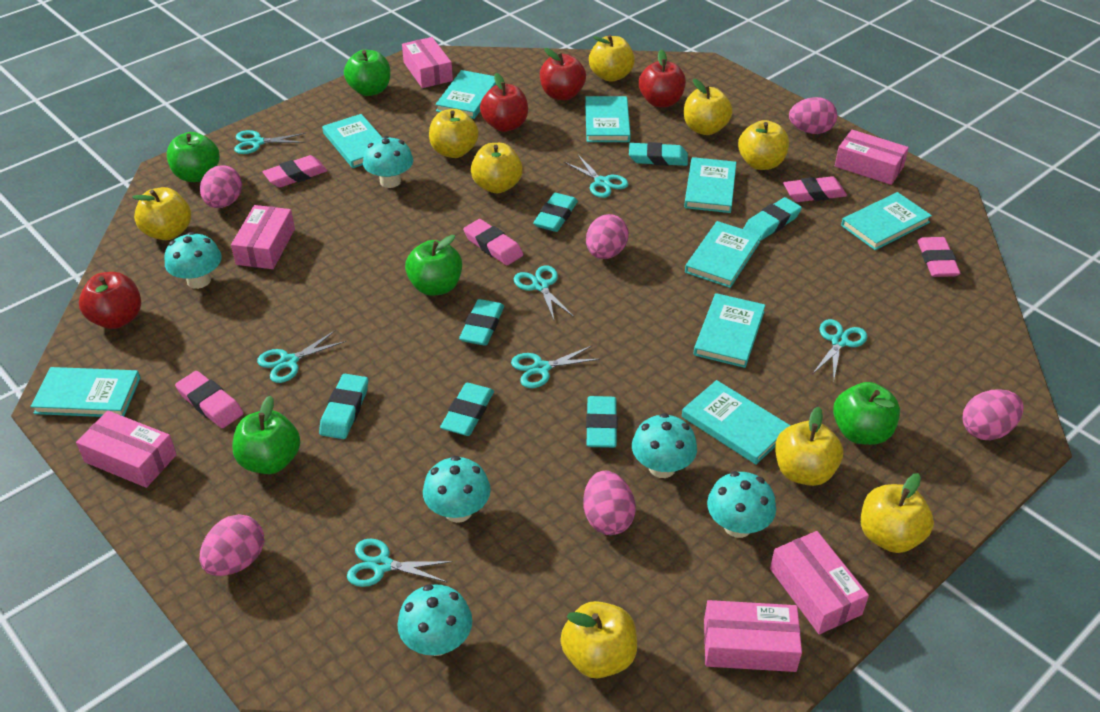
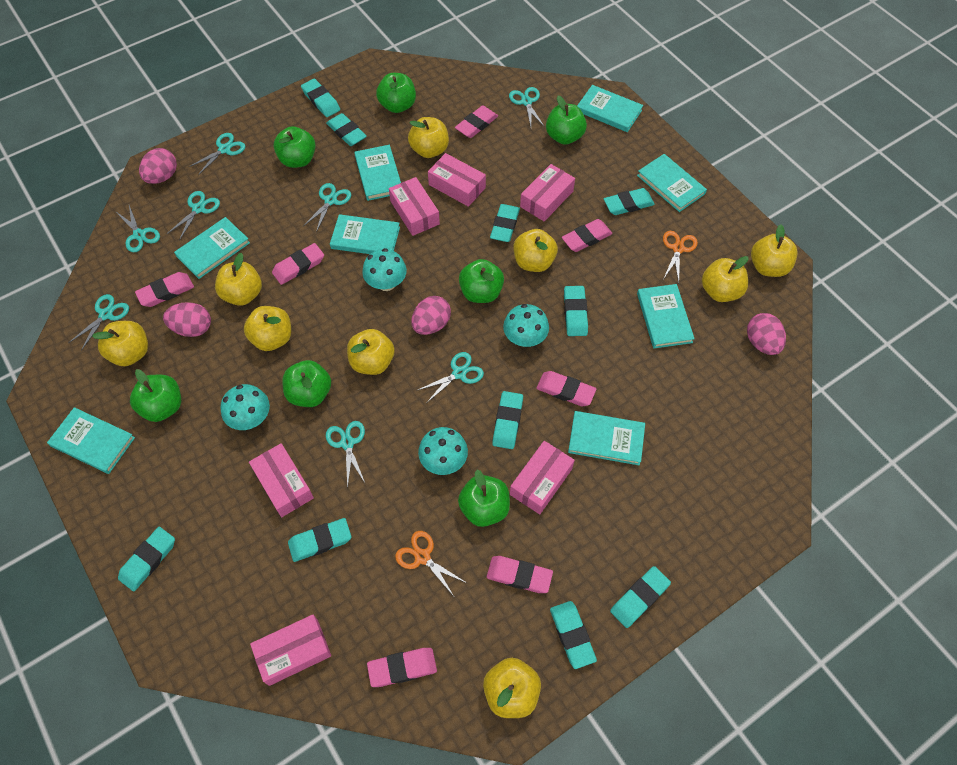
green apple: [167,132,220,182] [232,396,300,474] [344,50,390,96] [405,235,462,296] [833,382,900,445] = 5 -> [130,369,181,422] [274,126,316,168] [282,360,331,407] [376,73,416,113] [458,470,510,527] [459,259,504,303] [546,96,587,145] = 7
orange scissors: none = 0 -> [395,531,467,596] [663,231,698,282] = 2
pink egg: [200,165,242,208] [200,514,264,576] [583,471,636,535] [586,214,629,259] [789,97,837,134] [963,389,1023,440] = 6 -> [139,148,177,184] [163,302,211,337] [411,296,451,335] [747,313,786,355] = 4
pink eraser: [175,371,244,428] [263,155,328,187] [463,219,523,265] [783,176,847,202] [917,237,961,277] = 5 -> [135,272,194,307] [272,243,324,285] [367,648,437,687] [455,106,498,138] [487,556,553,593] [536,371,596,406] [562,219,612,252] = 7
red apple: [79,272,141,329] [480,73,528,132] [540,48,586,100] [639,49,686,107] = 4 -> none = 0
turquoise book: [30,367,140,417] [322,114,382,168] [435,70,496,119] [585,96,631,142] [682,380,791,465] [684,157,737,213] [685,221,761,288] [693,293,765,368] [841,192,932,250] = 9 -> [47,407,135,474] [174,217,250,279] [330,214,400,254] [354,145,401,201] [568,411,645,465] [577,85,643,132] [637,154,707,212] [637,284,695,348] = 8
turquoise eraser: [319,374,368,439] [440,383,494,436] [459,299,504,346] [533,193,578,232] [586,396,618,448] [629,142,688,166] [743,197,802,241] = 7 -> [118,527,175,591] [288,518,351,562] [301,78,340,117] [326,113,367,146] [490,204,520,242] [492,391,523,449] [550,601,597,669] [564,286,588,336] [604,188,655,215] [610,566,671,628] = 10
turquoise mushroom: [165,232,222,289] [363,136,413,188] [397,584,473,656] [423,456,491,523] [632,413,697,478] [707,471,776,538] = 6 -> [220,384,270,430] [362,248,407,291] [418,427,468,475] [503,304,549,347] = 4
turquoise scissors: [234,130,306,154] [257,331,346,383] [347,539,453,587] [511,346,600,388] [514,265,574,320] [564,155,628,198] [813,319,867,379] = 7 -> [68,294,129,351] [115,205,160,252] [167,191,220,241] [189,133,245,175] [303,183,351,232] [326,421,365,489] [416,352,484,402] [509,87,545,127] = 8

